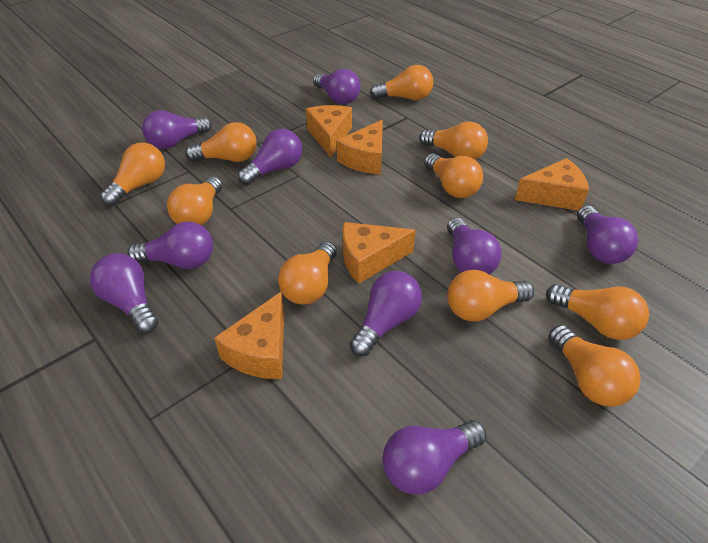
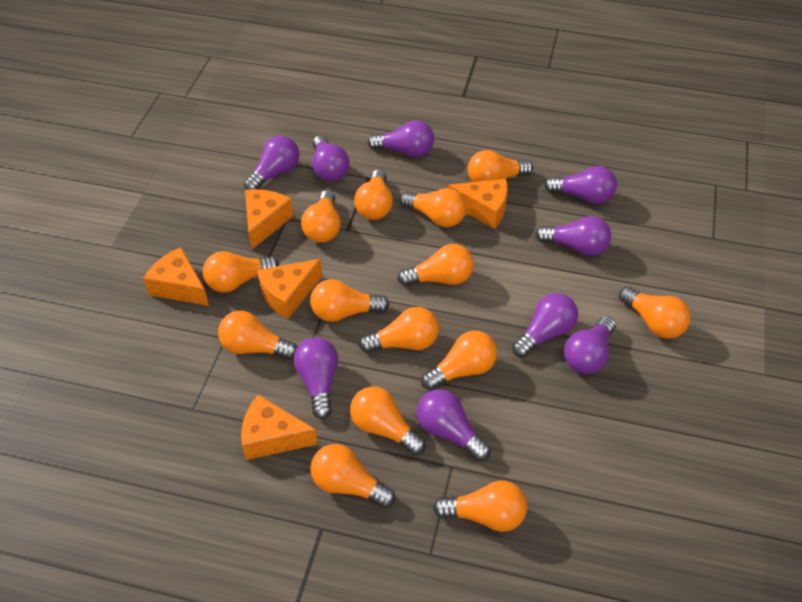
orange light bulb: [100,142,165,206] [167,176,222,226] [185,122,257,162] [278,241,337,304] [370,65,433,100] [419,121,488,160] [424,153,483,198] [447,270,534,322] [546,284,649,340] [549,325,641,407] = 10 -> [203,251,279,293] [218,311,297,360] [301,190,341,243] [310,279,390,322] [310,444,396,508] [350,387,426,455] [354,170,393,220] [359,307,439,353] [397,244,474,286] [400,188,466,227] [421,331,497,390] [433,481,527,532] [468,150,533,182] [619,286,691,339] = 14

